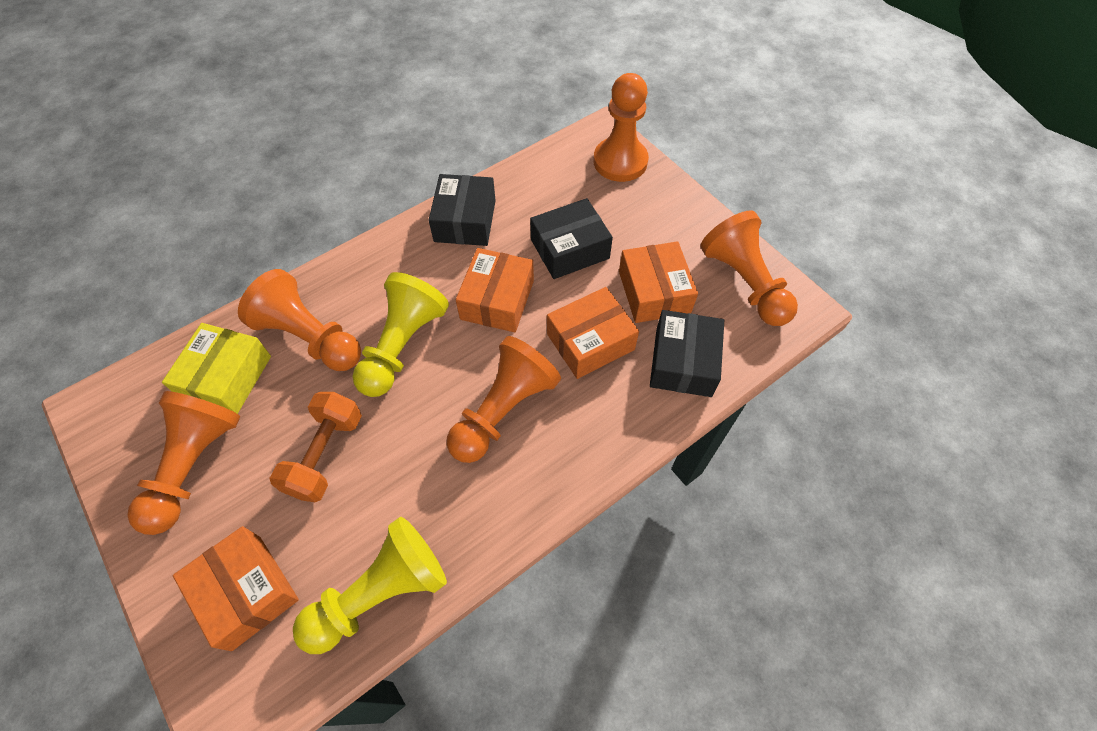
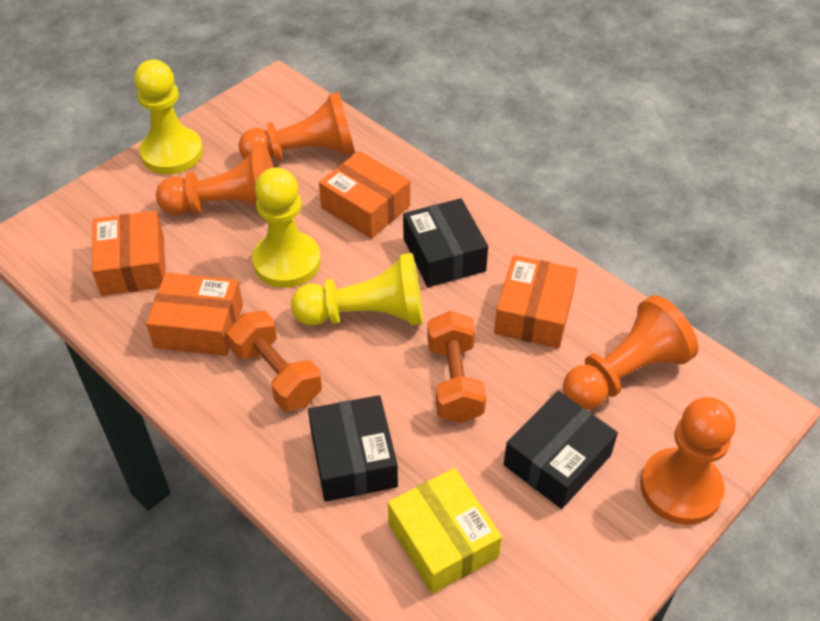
orange dumbbell: [270,392,362,502] = 1 -> [227,311,322,411] [427,311,487,423] = 2
orange pawn: [127,391,240,535] [238,269,361,371] [447,336,561,463] [593,73,649,182] [700,210,798,326] = 5 -> [156,146,274,215] [239,92,355,161] [563,295,698,410] [640,397,736,525] = 4
yellow pawn: [293,517,447,654] [352,272,449,397] = 2 -> [134,60,203,174] [252,167,321,288] [291,253,423,326] = 3

